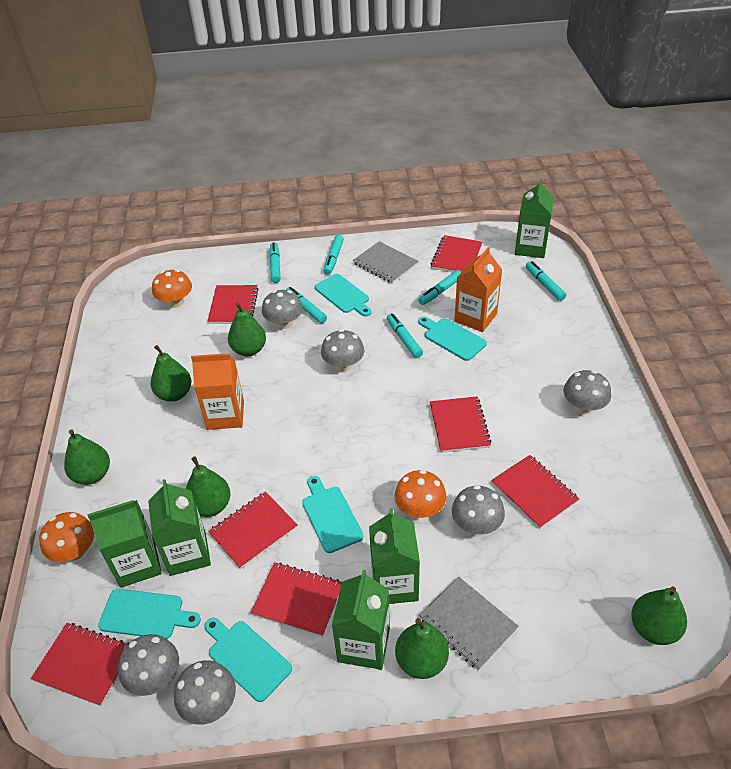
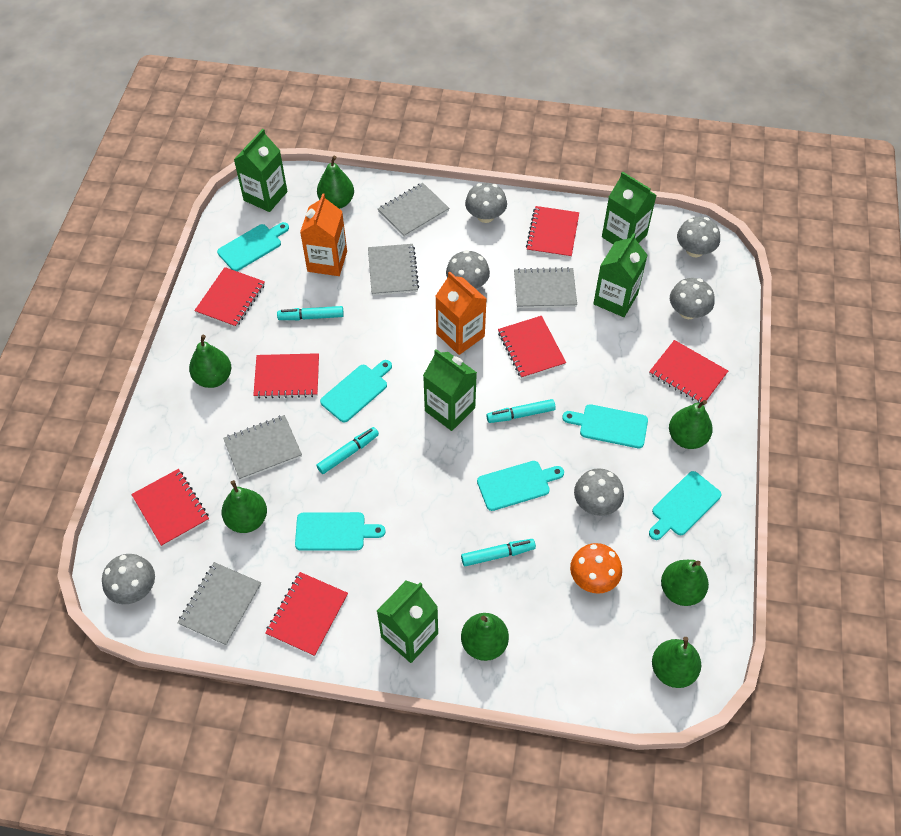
green pear: [64,429,110,485] [151,345,191,402] [186,457,230,517] [228,302,266,356] [395,618,449,679] [631,586,687,645] = 6 -> [189,335,231,388] [221,480,267,533] [317,156,354,209] [461,613,509,661] [652,637,701,688] [661,560,709,606] [669,400,713,449] = 7
grey notebook: [353,241,419,284] [419,576,519,670] = 2 -> [177,562,261,646] [223,415,302,480] [368,244,419,296] [378,183,449,237] [514,267,577,308] = 5
orange mushroom: [39,512,94,562] [152,269,192,308] [394,470,446,518] = 3 -> [570,543,622,594] = 1
turquoise cutting board: [98,589,201,639] [204,618,292,702] [302,476,364,553] [315,274,372,317] [418,316,487,361] = 5 -> [217,222,289,271] [295,512,386,551] [320,360,392,422] [477,461,564,511] [562,404,648,448] [649,471,722,540] = 6
turquoise marker: [269,242,281,283] [286,287,327,323] [324,235,344,275] [387,313,423,358] [418,270,461,305] [526,261,566,301] = 6 -> [277,306,344,320] [316,427,379,474] [461,539,536,566] [486,399,556,423] = 4

